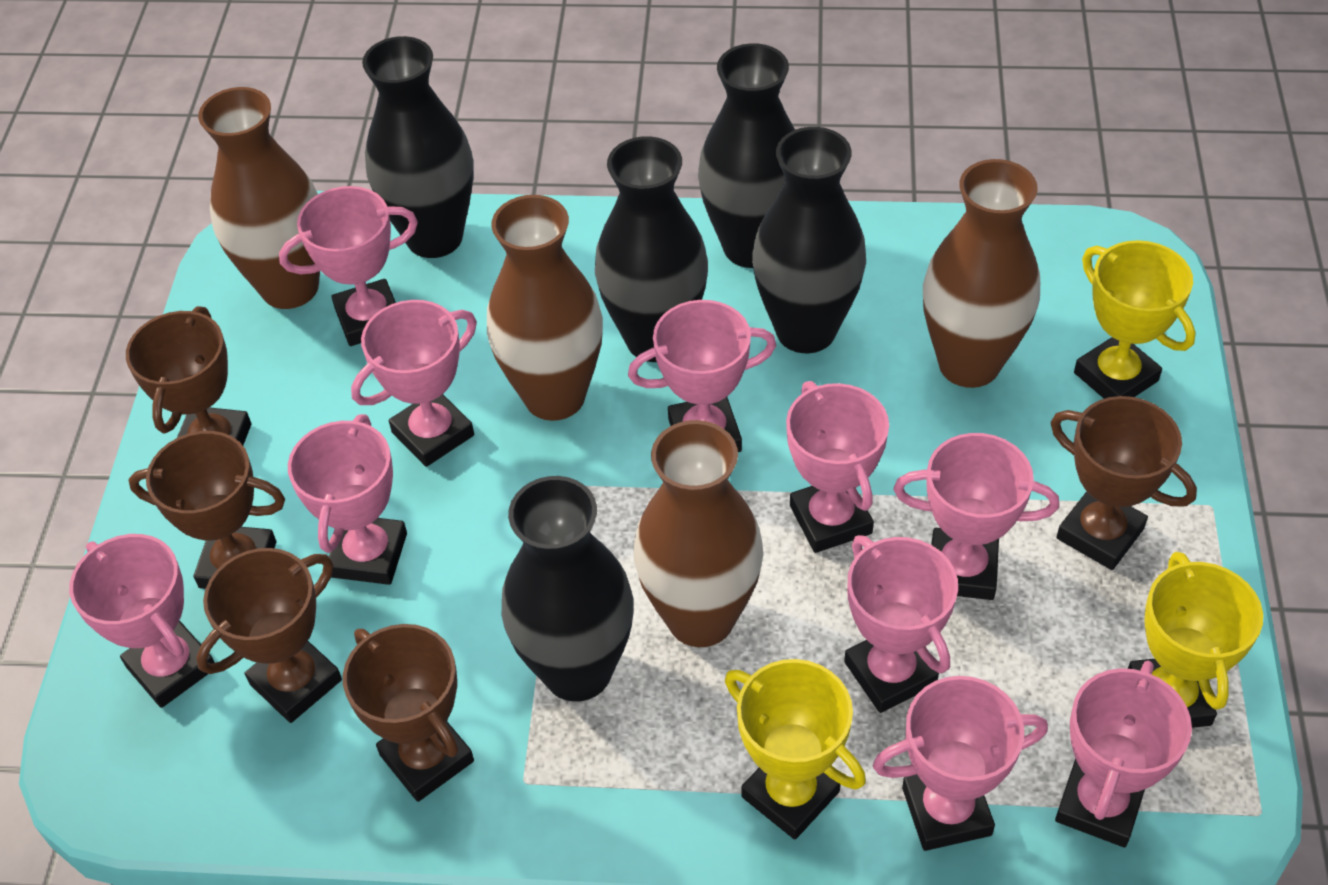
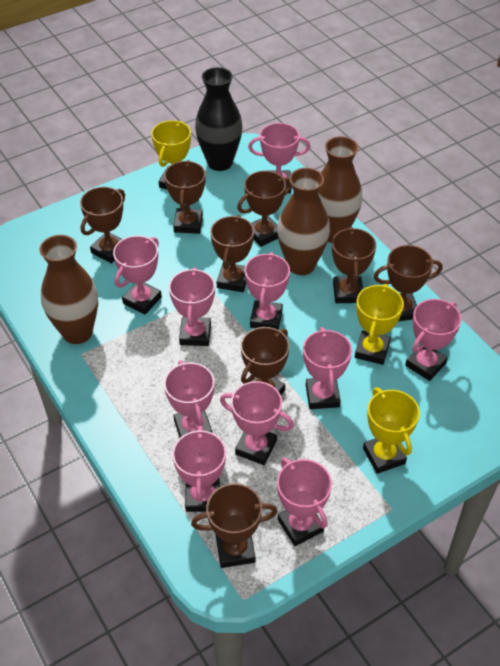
black vase: [362,36,473,258] [502,476,634,702] [595,136,708,362] [698,43,795,268] [752,127,866,353] = 5 -> [195,67,243,171] = 1
brown trophy: [126,306,251,445] [129,431,285,589] [196,548,342,723] [343,624,474,802] [1051,396,1197,570] = 5 -> [80,187,125,264] [164,160,206,234] [191,483,278,568] [210,215,254,292] [237,171,292,247] [241,327,290,395] [332,227,376,303] [374,245,442,321] = 8
brown vase: [198,87,320,309] [487,195,603,421] [634,420,763,647] [923,159,1040,388] = 4 -> [40,235,98,344] [277,168,330,275] [318,136,362,243] = 3

